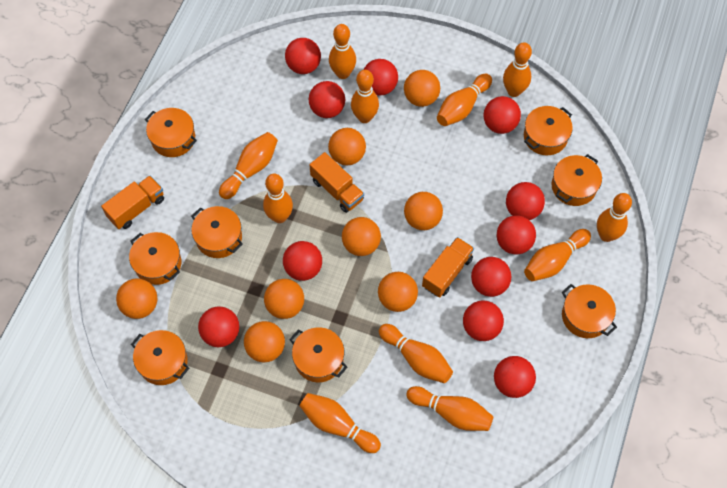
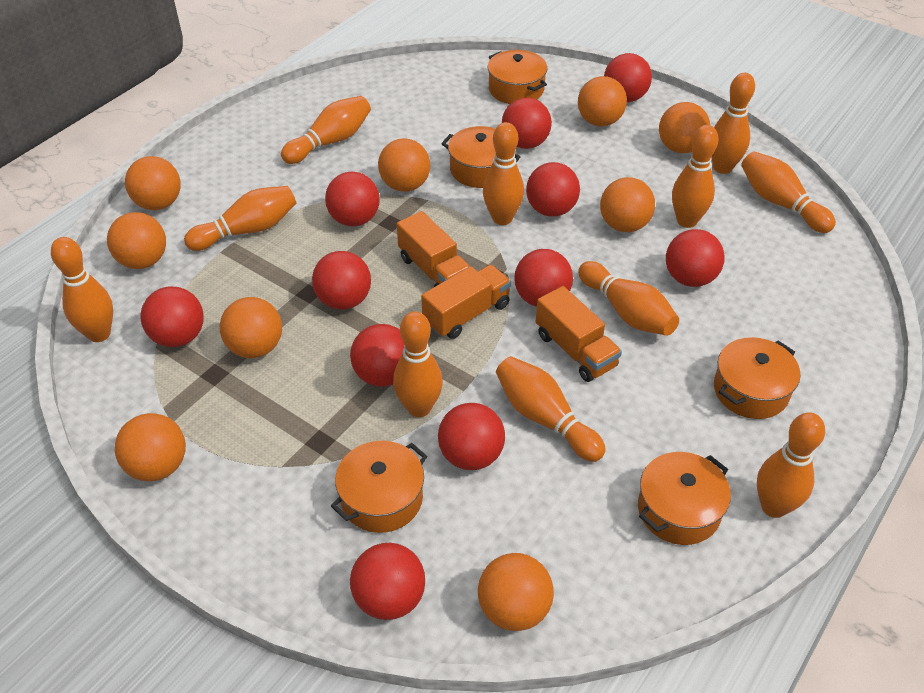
orange ball: [116,279,158,319] [244,321,285,362] [264,279,304,319] [328,128,366,166] [342,217,381,256] [378,272,418,312] [404,70,440,107] [404,192,443,230] = 8 -> [107,212,166,269] [115,413,186,481] [125,156,181,210] [220,297,282,358] [378,138,430,192] [478,553,554,631] [578,76,627,126] [600,177,655,232] [659,102,710,153] = 9
orange pot: [129,232,181,285] [131,330,189,385] [145,108,197,157] [191,206,243,258] [289,327,347,382] [524,106,573,155] [551,154,602,206] [562,284,617,338] = 8 -> [331,441,427,533] [441,126,520,188] [488,50,547,104] [638,452,731,545] [714,337,800,419] = 5

